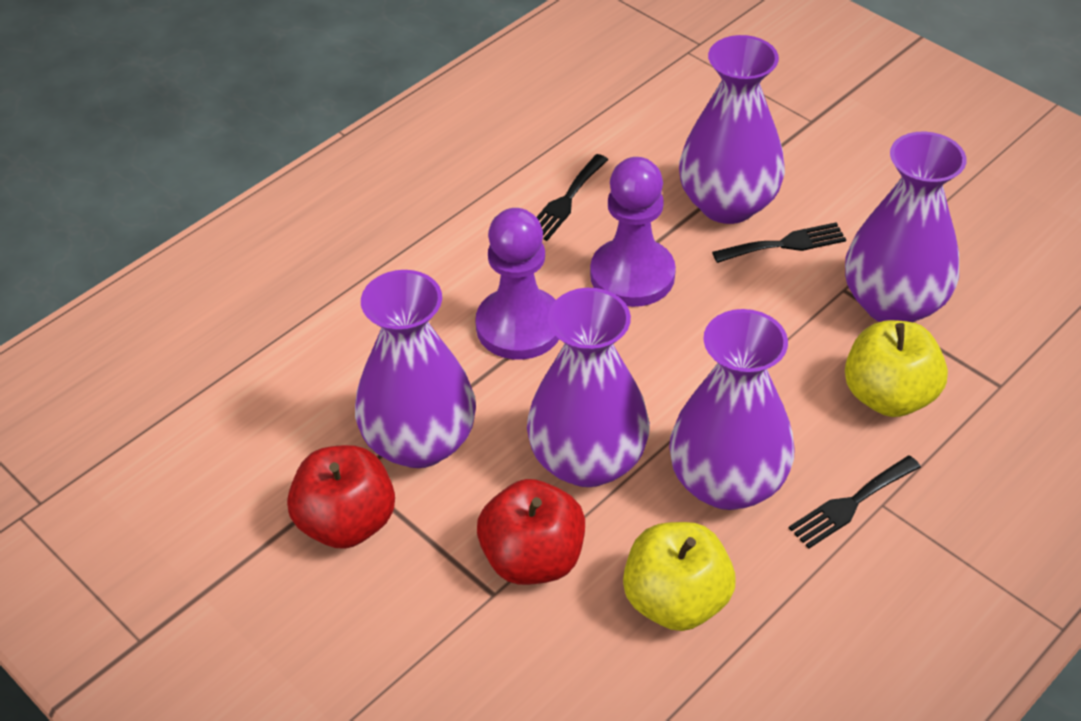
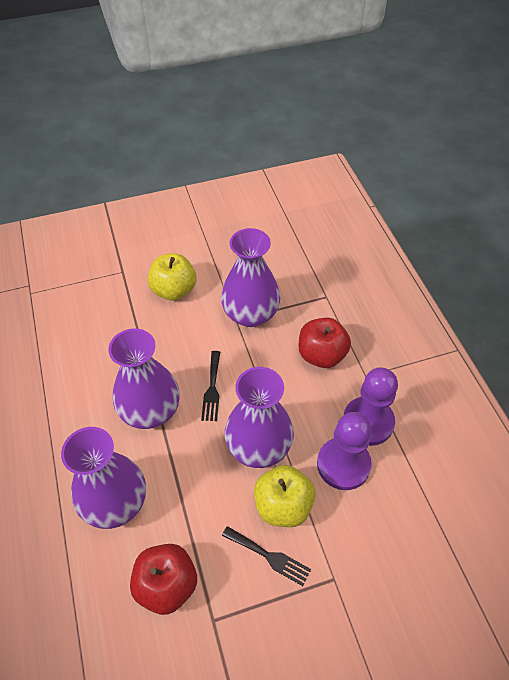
black fork: [537,154,608,241] [712,222,846,263] [789,455,921,548] = 3 -> [201,351,220,421] [222,526,311,586] = 2
purple vase: [355,270,476,468] [527,288,650,487] [669,309,795,510] [679,35,785,224] [845,131,966,322] = 5 -> [61,427,146,529] [108,328,180,429] [221,228,280,327] [225,367,294,468] = 4

